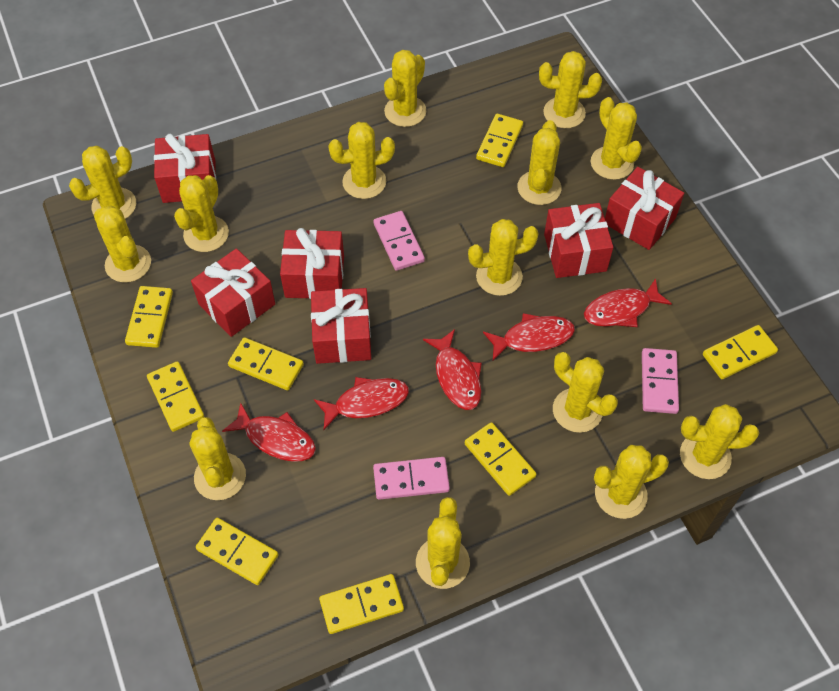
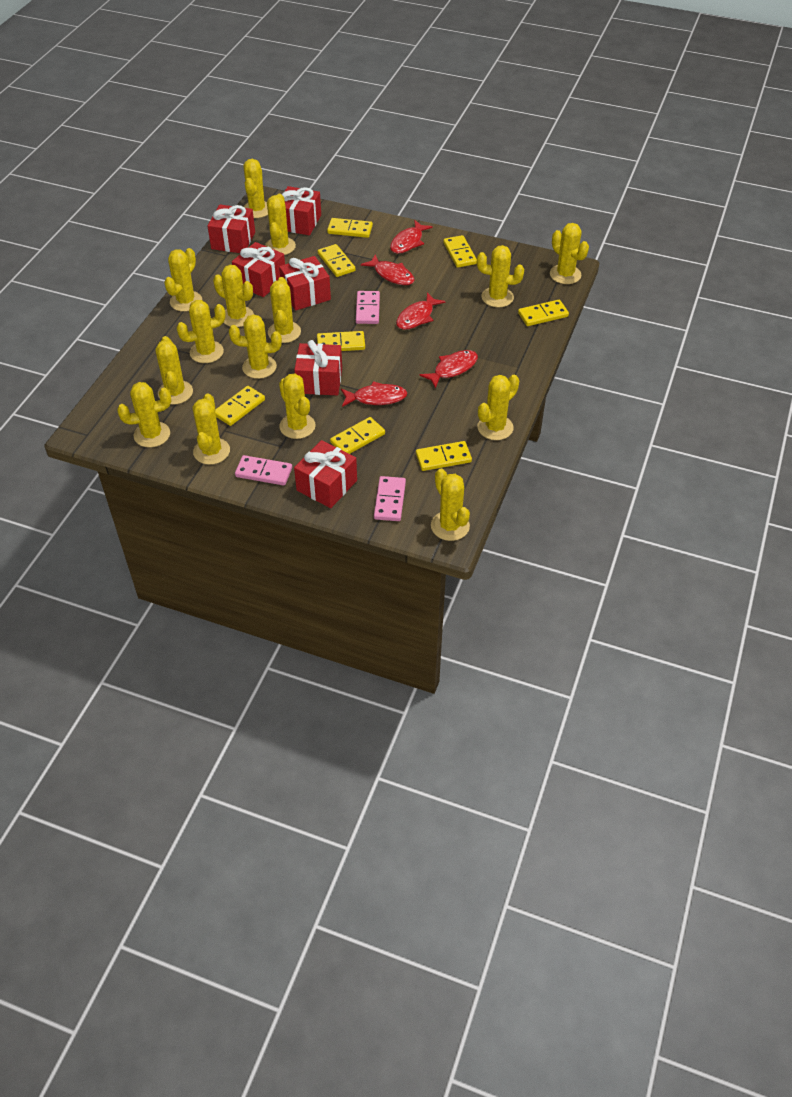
yellow cactus: [69,146,136,219] [94,206,151,283] [174,175,229,252] [190,417,246,500] [328,122,395,199] [384,50,426,127] [416,497,470,589] [468,219,539,296] [517,120,561,205] [539,51,602,128] [553,352,618,433] [591,97,642,180] [594,445,669,519] [680,404,759,479] = 14 -> [117,382,171,448] [155,336,193,405] [164,248,202,312] [176,300,226,363] [192,393,230,465] [213,265,254,327] [229,314,282,379] [243,159,268,218] [265,194,296,255] [268,277,301,343] [279,374,316,439] [431,469,470,541] [477,245,524,307] [477,375,519,440] [550,223,589,284] = 15

